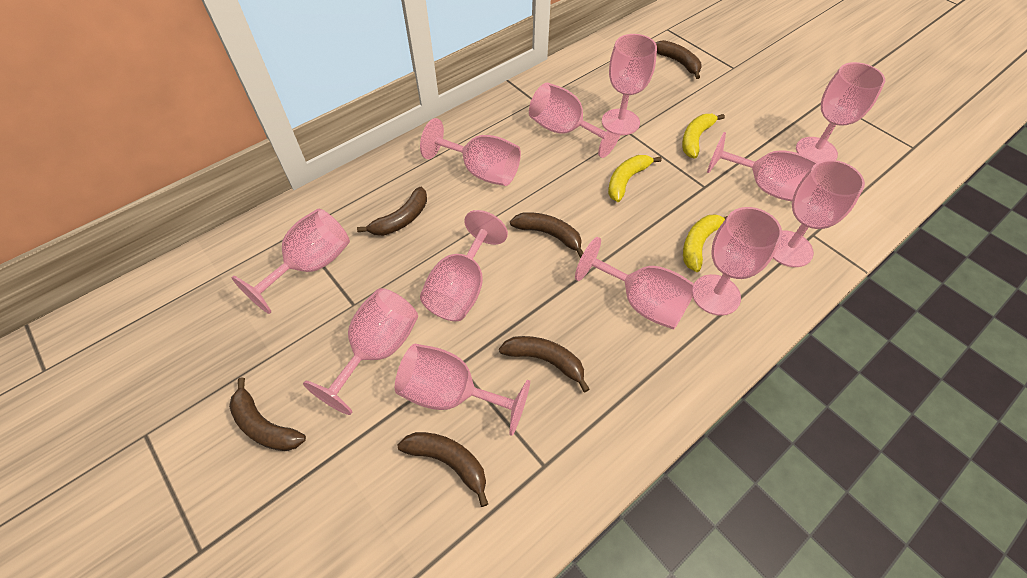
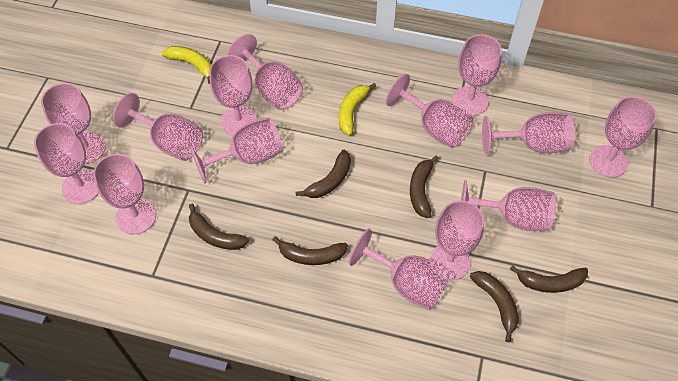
pink goblet: [232,209,350,314] [303,288,418,415] [395,344,530,436] [420,118,521,186] [420,210,508,321] [529,82,623,158] [575,237,697,330] [602,34,657,135] [693,207,782,316] [707,132,818,201] [773,160,865,267] [796,62,885,162] = 12 -> [34,123,99,204] [41,83,106,164] [93,154,156,234] [113,93,203,161] [190,117,283,183] [209,55,257,136] [227,34,303,110] [349,229,450,310] [386,74,473,148] [429,200,484,280] [452,34,502,116] [461,180,556,231] [482,112,575,154] [589,96,657,177] = 14
yellow banana: [608,155,662,202] [682,114,725,159] [683,214,728,272] = 3 -> [162,46,211,84] [339,83,376,135] = 2

